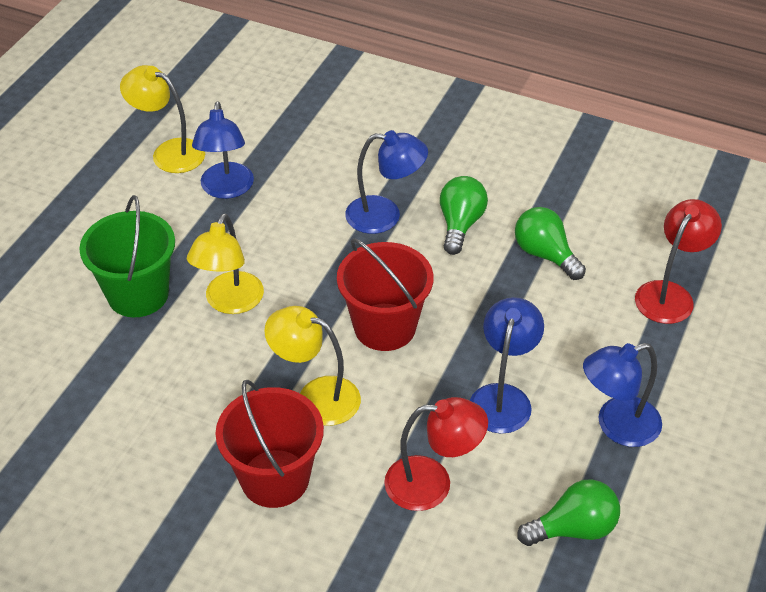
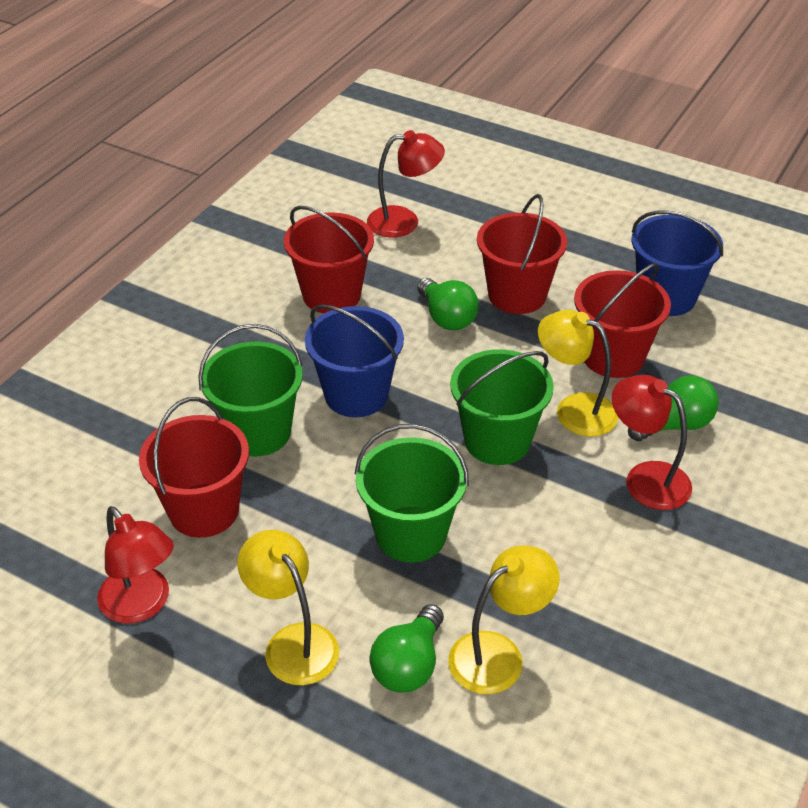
blue bucket: none = 0 -> [305,305,404,417] [632,210,723,316] = 2
blue lamp: [192,101,254,199] [345,130,428,234] [470,297,544,434] [583,343,662,447] = 4 -> none = 0
green bucket: [79,195,175,317] = 1 -> [198,324,303,456] [355,424,469,562] [450,349,554,465] = 3
red bucket: [216,380,324,508] [337,238,433,351] = 2 -> [139,397,249,538] [284,206,374,313] [477,194,567,314] [574,263,671,378] = 4
red lamp: [384,397,488,511] [635,199,722,324] = 2 -> [97,506,174,624] [367,130,445,237] [612,375,692,510] = 3

